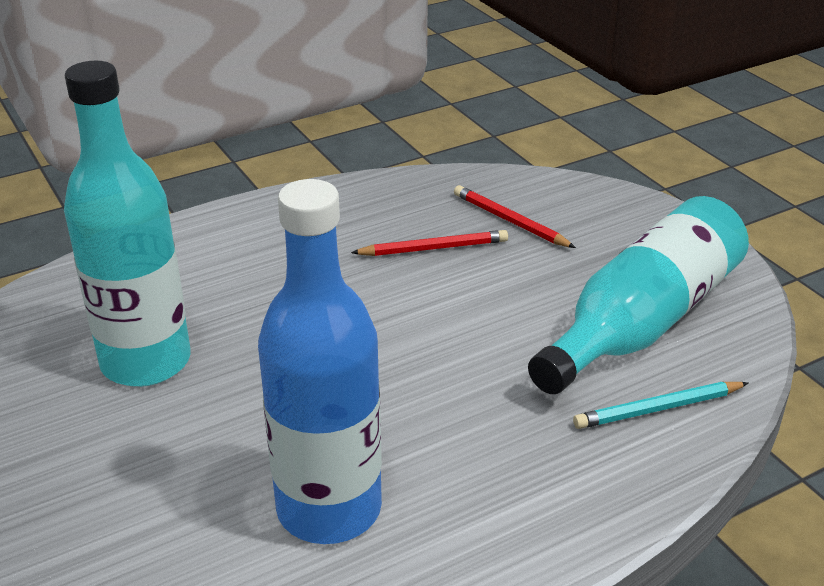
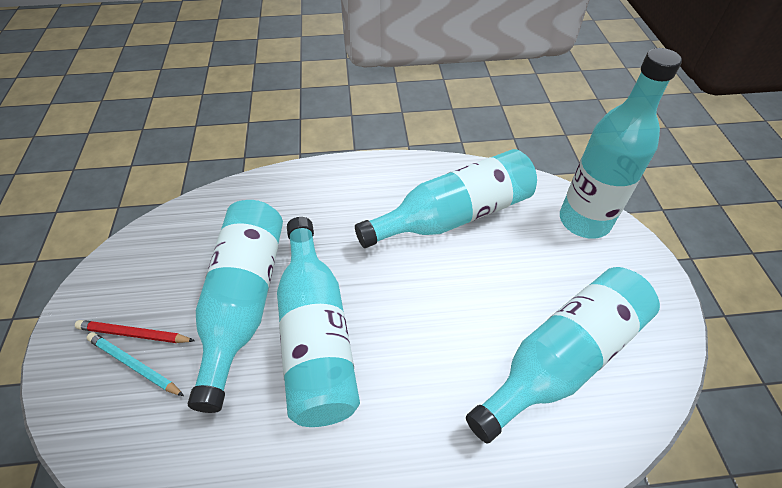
blue bottle: [258,179,382,544] = 1 -> none = 0
red pencil: [351,230,508,256] [454,185,576,248] = 2 -> [75,320,195,343] = 1
turquoise bottle: [64,61,191,387] [528,196,749,394] = 2 -> [188,200,283,413] [277,217,360,427] [355,149,537,248] [466,267,660,443] [560,48,682,239] = 5

